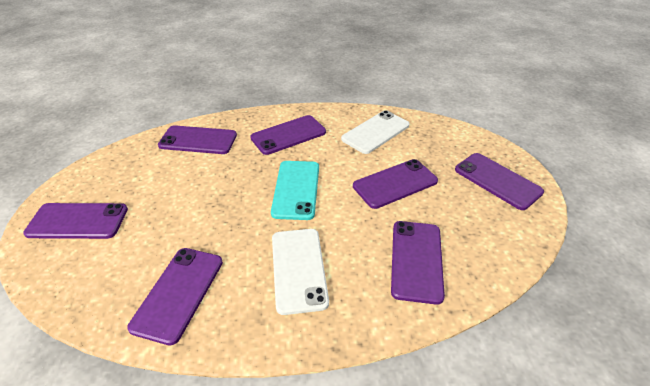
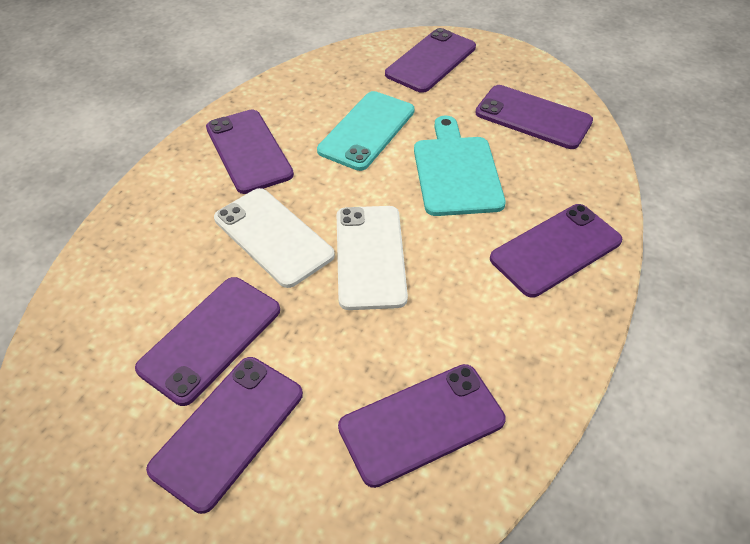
turquoise cutting board: none = 0 -> [414,116,506,216] = 1

